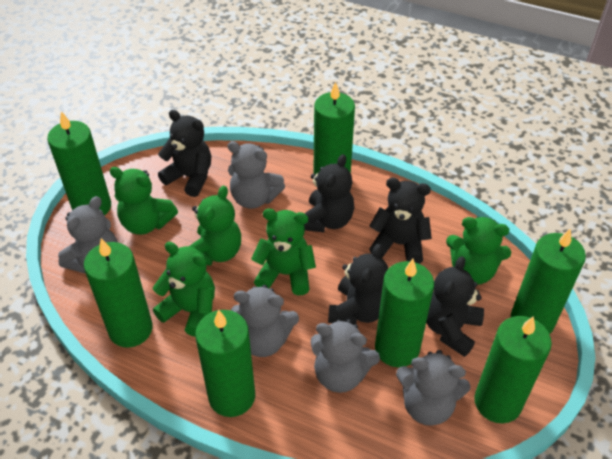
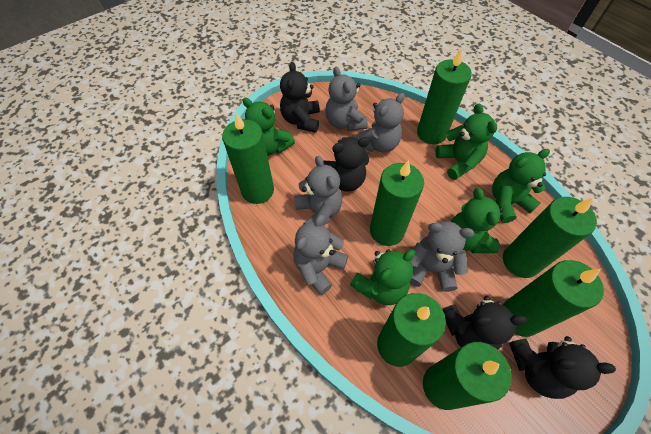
black teddy bear: [158,110,211,197] [304,154,355,232] [328,244,388,325] [369,178,432,264] [426,256,484,357] = 5 -> [280,62,320,133] [323,137,370,192] [442,296,527,350] [509,336,616,399] = 4

